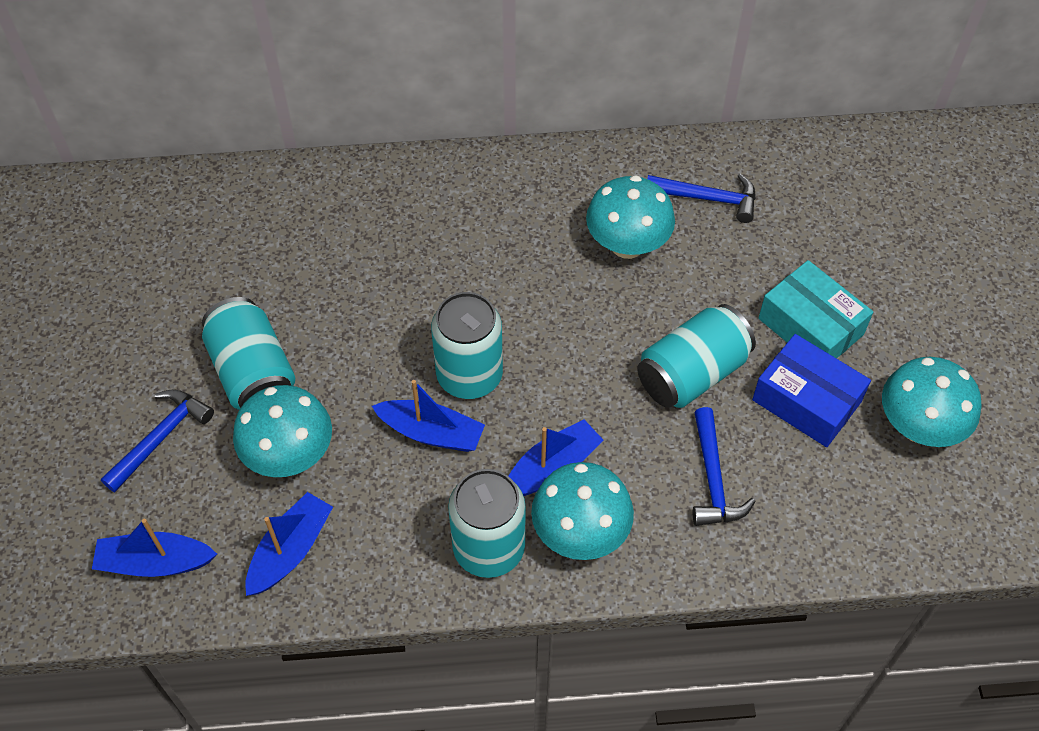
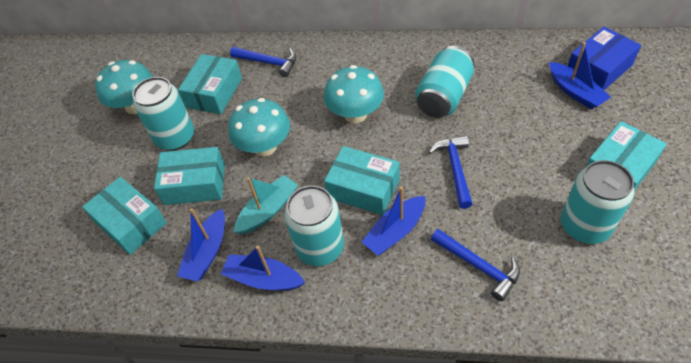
turquoise boat: none = 0 -> [234,175,298,234] = 1
turquoise box: [758,260,873,359] = 1 -> [82,177,167,255] [154,147,225,205] [178,54,242,114] [324,146,400,215] [586,121,667,191] = 5
turquoise mushroom: [233,385,332,477] [531,462,634,560] [586,175,675,259] [882,357,982,447] = 4 -> [95,60,153,114] [228,98,290,157] [324,65,384,123] = 3

